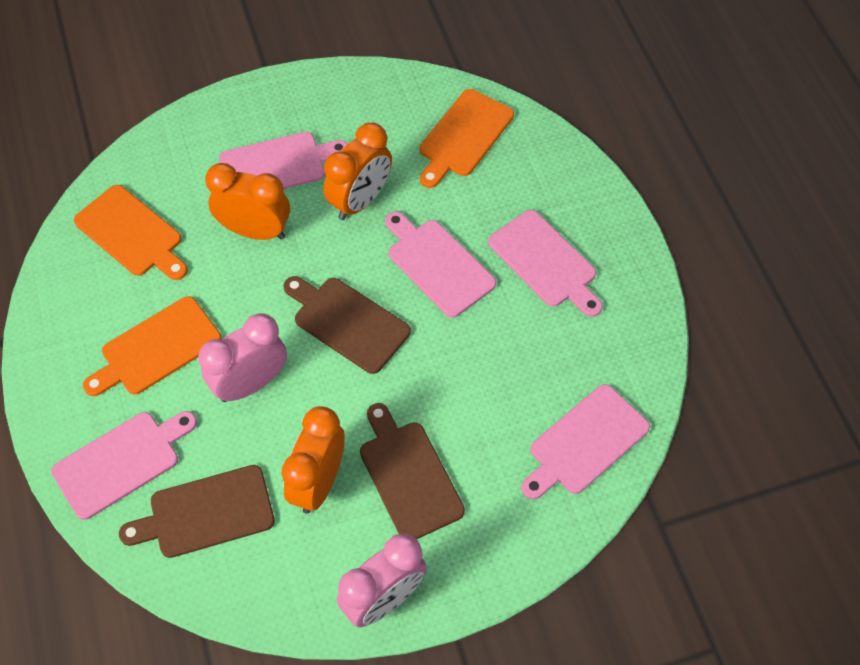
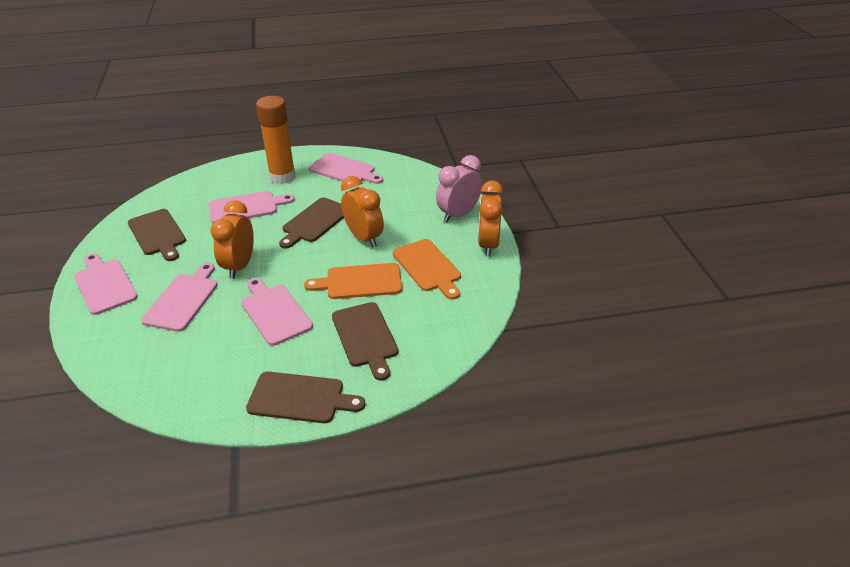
brown cutting board: [119,465,275,558] [283,276,411,374] [360,403,465,539] = 3 -> [128,209,186,261] [246,372,365,423] [279,197,344,249] [332,302,398,381] = 4
orange cutting board: [74,185,188,280] [83,296,222,396] [420,89,514,188] = 3 -> [304,263,402,299] [393,239,461,300] = 2
orange glue stick: none = 0 -> [256,96,296,184] = 1
pink clock: [198,313,287,402] [337,534,427,627] = 2 -> [436,155,482,222] = 1

